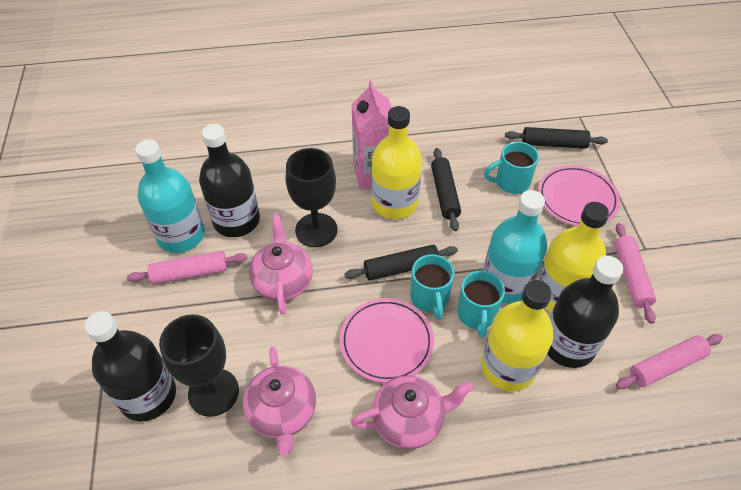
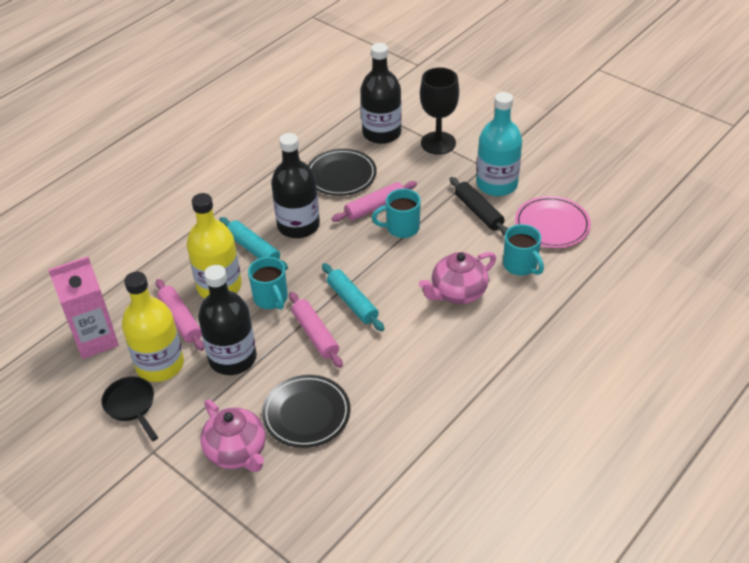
black goblet: [159,314,239,417] [286,148,337,247] = 2 -> [420,67,459,155] = 1
black pan: none = 0 -> [101,377,158,441] = 1
black plate: none = 0 -> [262,375,350,448] [308,149,377,196] = 2
black rolling pin: [344,245,458,280] [431,148,461,231] [505,127,608,149] = 3 -> [450,177,509,235] = 1
pink plate: [340,298,434,383] [538,165,620,226] = 2 -> [515,196,591,248] = 1
pink teapot: [243,347,316,456] [249,213,313,315] [351,375,474,449] = 3 -> [200,400,266,472] [419,252,496,304] = 2
turquoise bottle: [135,139,205,253] [483,190,547,304] = 2 -> [476,92,522,196] = 1
turquoise rolling pin: none = 0 -> [219,217,288,270] [322,263,384,331] = 2
yellow bottle: [371,106,422,219] [481,280,554,392] [537,202,609,312] = 3 -> [122,272,184,382] [187,193,242,298] = 2

